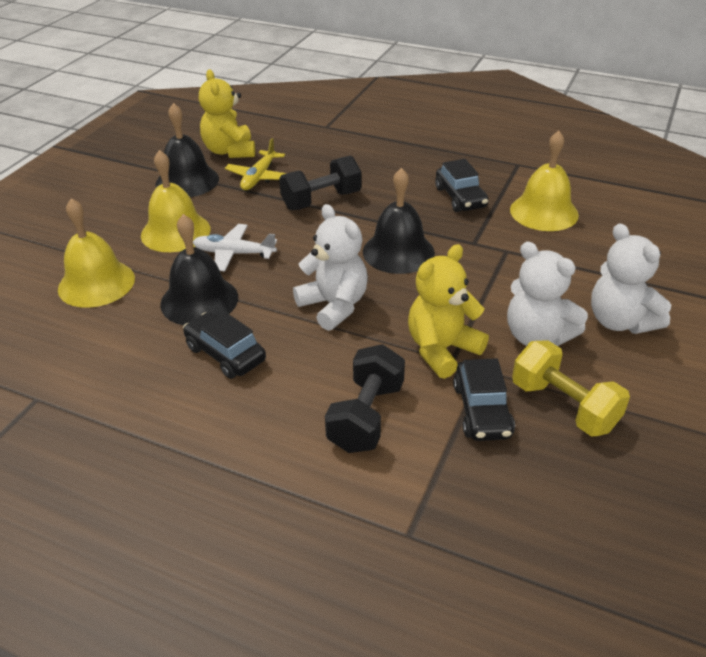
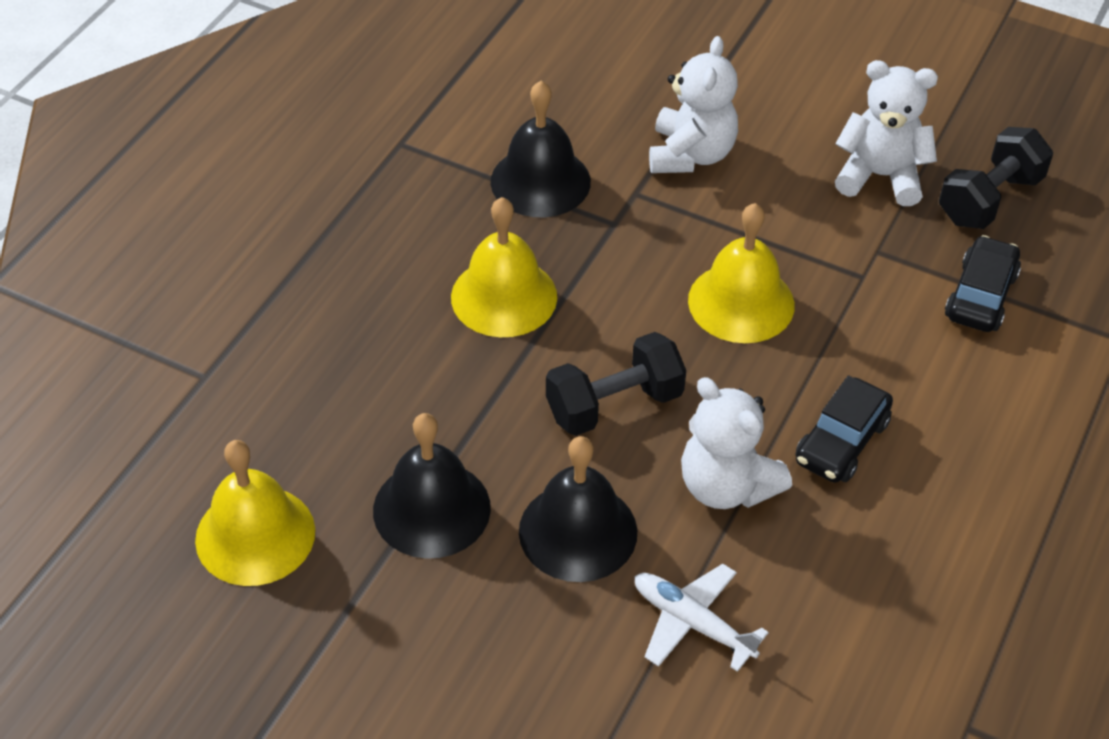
black car: [183,312,266,379] [435,159,489,212] [453,358,515,441] = 3 -> [795,375,893,483] [945,235,1021,332] = 2
yellow dumbbell: [512,340,630,437] = 1 -> none = 0
yellow plane: [225,138,287,190] = 1 -> none = 0
yellow teddy bear: [199,70,255,158] [408,244,489,379] = 2 -> none = 0

